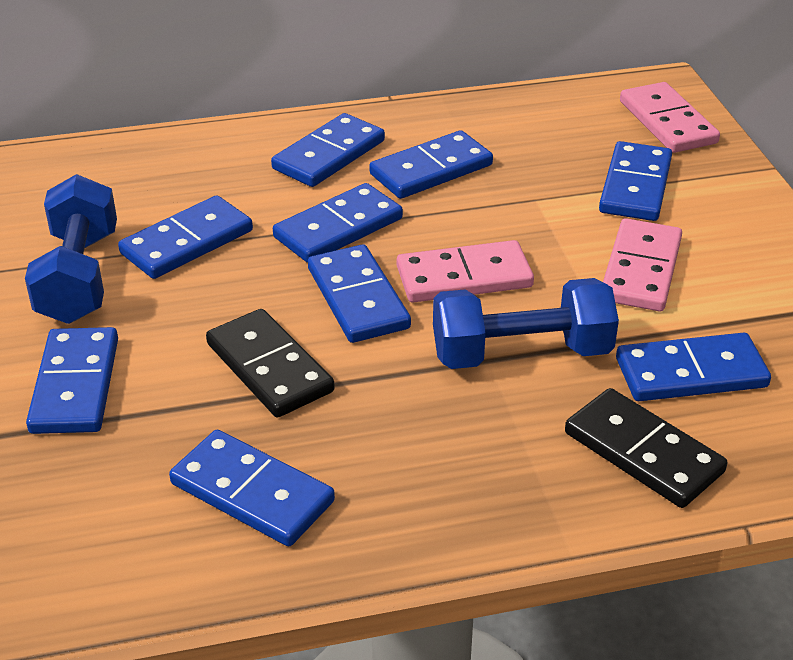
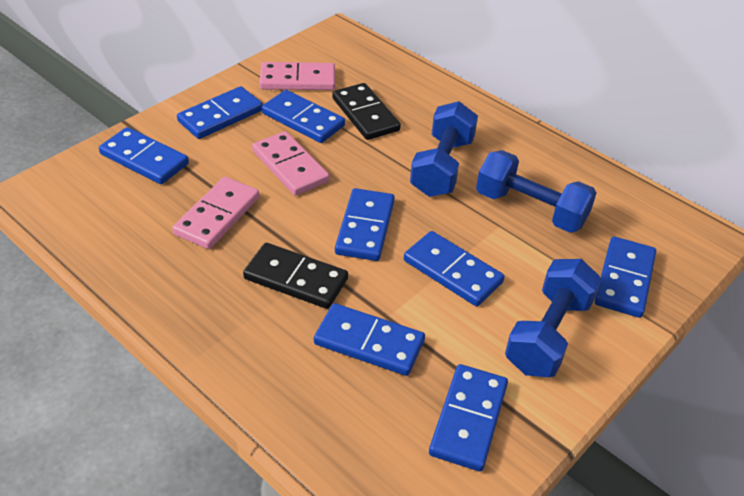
blue domino: [26,327,118,434] [118,195,253,279] [169,430,335,547] [271,113,385,187] [273,183,403,263] [308,244,411,343] [369,130,493,199] [599,141,672,221] [616,333,771,401] = 9 -> [99,127,189,184] [177,86,263,139] [262,90,345,143] [314,303,425,376] [335,188,395,261] [404,231,505,306] [429,364,508,471] [595,237,656,318] = 8
blue dumbbell: [25,174,117,324] [433,278,619,369] = 2 -> [410,101,478,197] [476,150,596,233] [505,259,602,377] = 3

